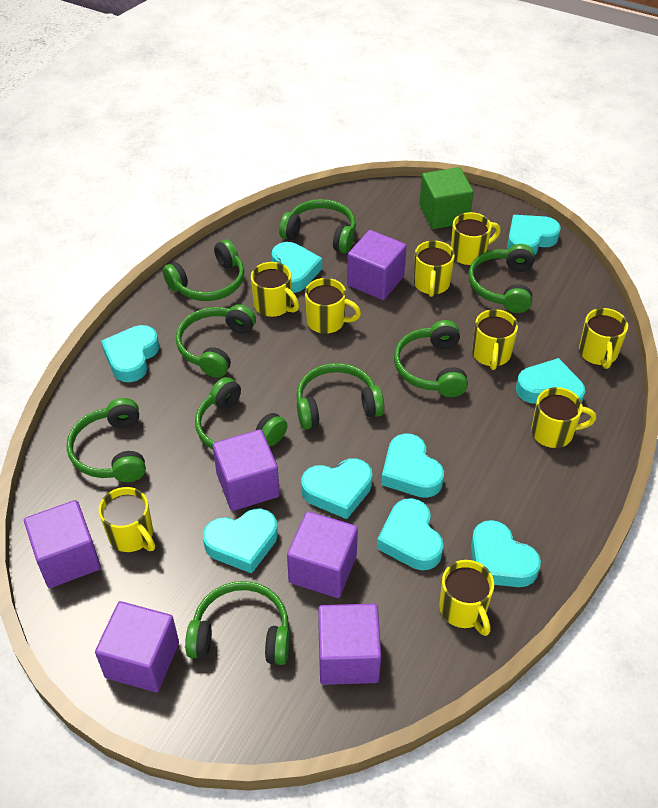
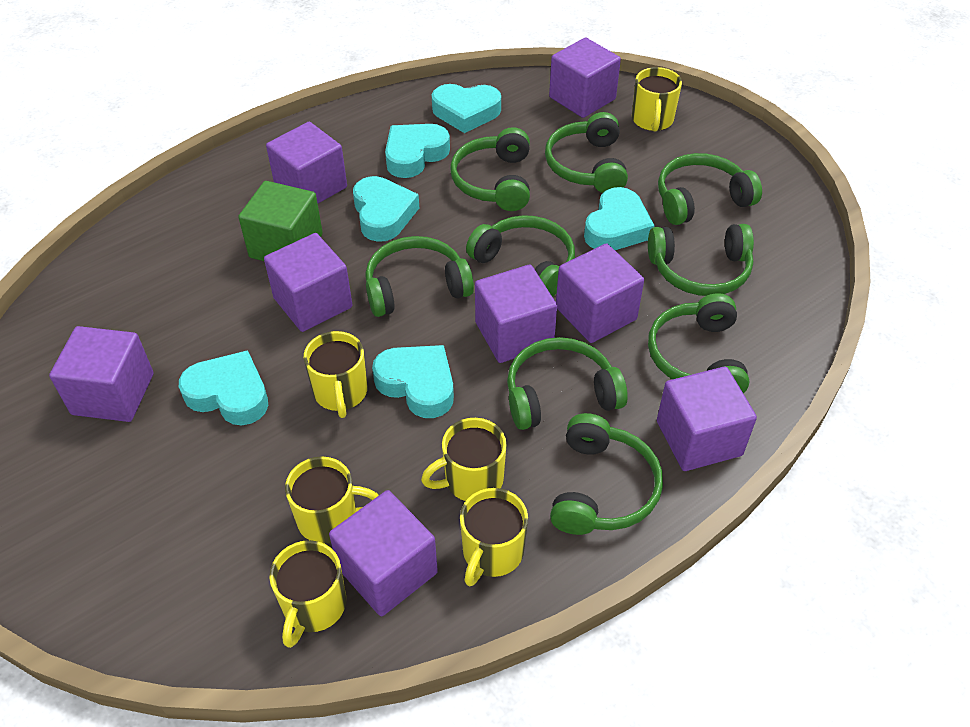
purple cube: [24,500,101,588] [95,601,179,692] [213,429,280,511] [287,511,358,598] [318,604,381,685] [347,230,407,300] = 6 -> [49,326,154,422] [264,233,353,332] [266,122,347,203] [329,490,438,616] [475,264,557,363] [549,38,621,118] [556,243,644,343] [657,366,757,471] = 8
turquoise heart: [101,325,159,382] [203,508,278,573] [272,242,322,293] [301,458,372,519] [377,498,444,570] [381,433,444,498] [471,520,541,587] [507,215,561,254] [516,358,585,404] = 9 -> [179,350,268,426] [353,176,419,242] [372,345,454,418] [385,124,450,178] [432,84,501,133] [584,187,655,250] = 6
yellow mug: [99,487,155,552] [251,262,299,317] [305,278,361,334] [414,241,455,297] [439,560,494,636] [451,212,501,265] [472,309,518,370] [531,387,596,448] [579,308,628,369] = 9 -> [269,540,346,648] [285,456,379,544] [304,331,367,418] [421,418,507,501] [460,488,528,587] [632,67,682,132] = 6

